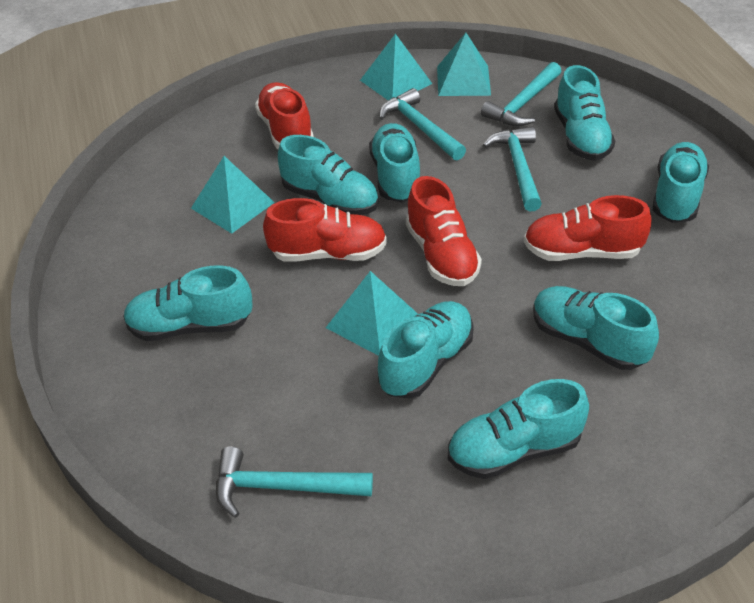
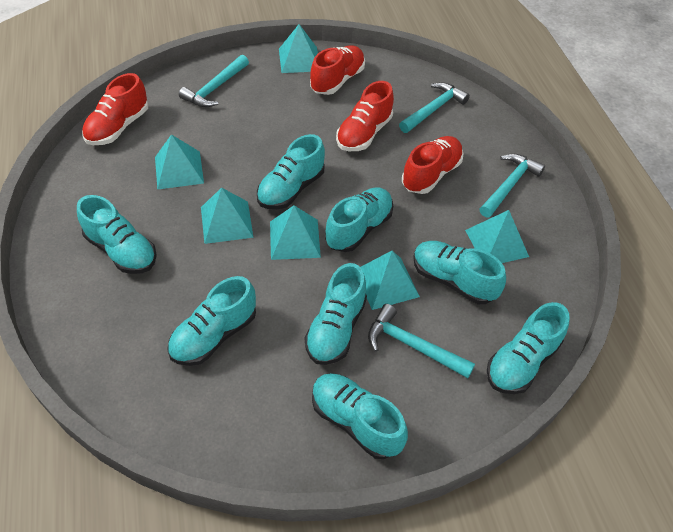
turquoise pyramid: [191,156,275,234] [326,271,418,356] [360,34,432,100] [437,33,491,96] = 4 -> [155,134,204,190] [201,187,254,244] [270,206,321,260] [279,24,318,73] [360,251,420,310] [465,210,529,263] = 6

